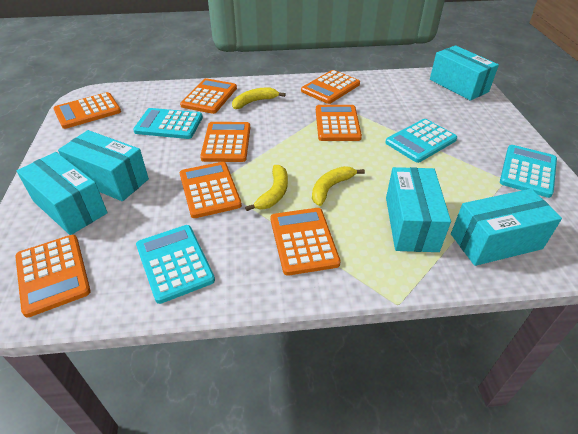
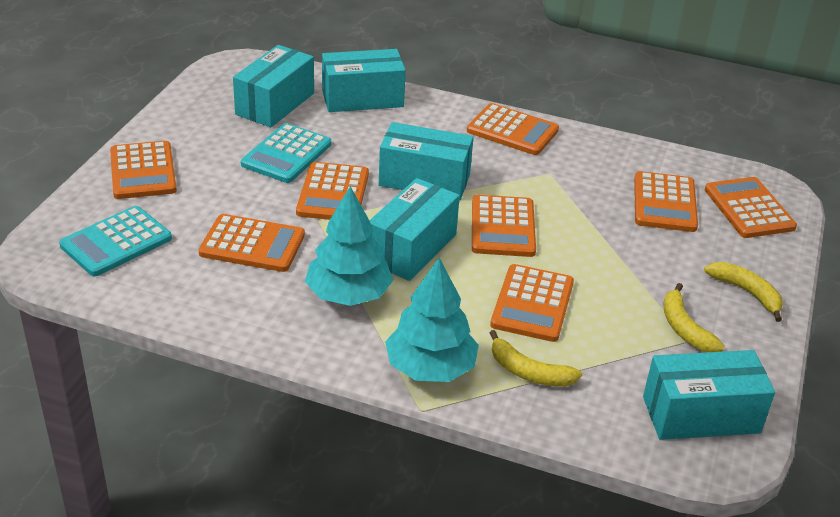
turquoise calculator: [133,108,203,139] [136,225,215,304] [385,119,457,163] [500,145,557,198] = 4 -> [59,206,172,276] [241,123,331,183] = 2
turquoise tree: none = 0 -> [305,186,393,306] [385,257,479,382] = 2

